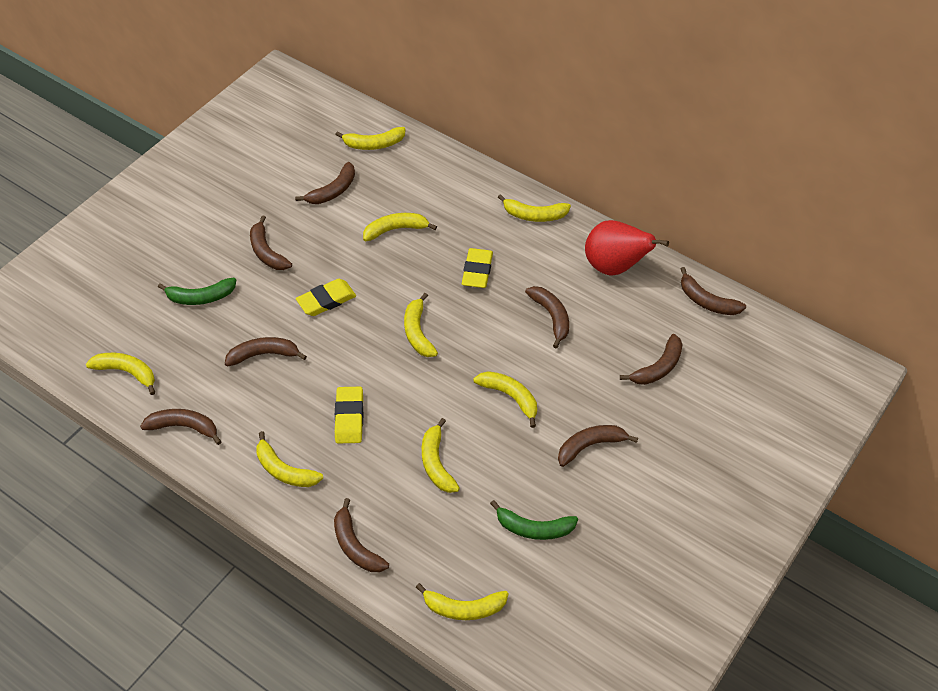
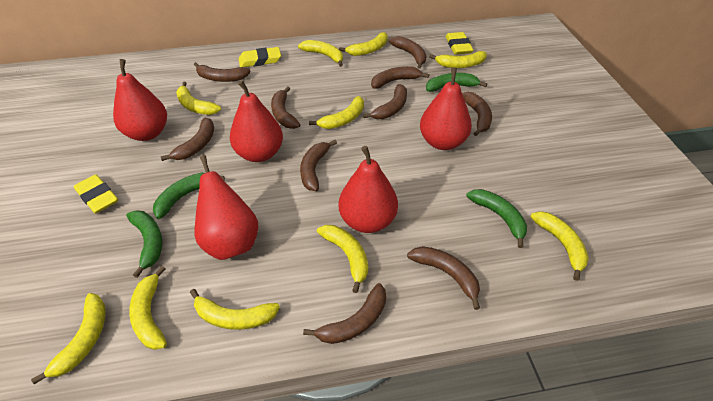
brown banana: [140,409,222,445] [225,337,307,367] [250,215,292,270] [295,162,355,204] [334,498,389,572] [525,286,569,349] [558,425,638,467] [620,334,683,385] [681,267,746,315] = 9 -> [160,118,214,161] [194,62,251,82] [271,87,300,129] [300,140,337,191] [303,283,386,344] [363,84,407,119] [371,66,429,89] [389,36,426,69] [407,246,480,310] [462,92,492,136] = 10
green banana: [158,278,236,305] [490,500,578,540] = 2 -> [126,210,162,278] [153,173,225,219] [426,73,487,92] [466,189,527,248] = 4
red pear: [585,220,669,276] = 1 -> [113,59,167,141] [194,155,258,260] [230,80,283,162] [339,146,398,233] [420,68,472,150] = 5
yellow banana: [86,353,155,395] [256,431,323,487] [335,127,406,150] [363,213,437,241] [404,293,438,357] [416,583,509,620] [422,418,460,493] [473,371,537,428] [498,194,571,222] = 9 -> [31,293,106,384] [129,266,167,350] [176,82,221,115] [190,289,280,330] [298,40,343,67] [309,96,364,129] [317,225,368,293] [339,32,388,56] [429,51,487,68] [530,211,589,281] = 10

